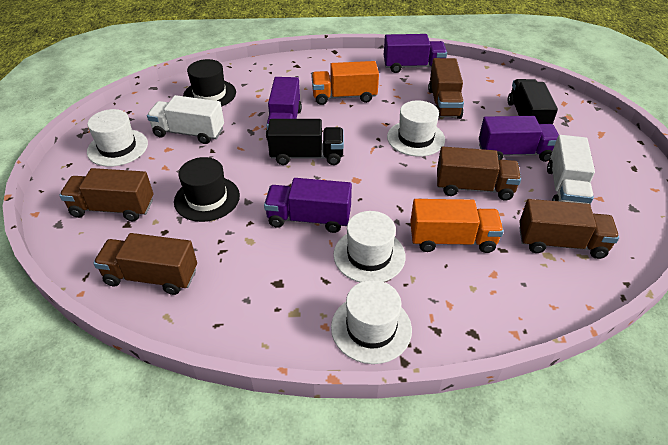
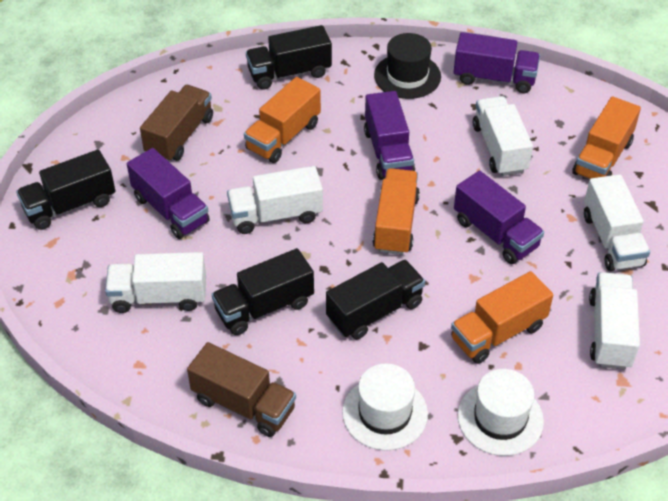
black hat: [174,157,240,222] [183,59,236,107] = 2 -> [374,33,441,99] = 1
black truck: [267,119,344,165] [508,79,558,124] = 2 -> [16,150,116,230] [212,248,314,335] [246,25,332,90] [326,260,425,340] = 4
brown truck: [59,168,153,221] [93,233,197,295] [428,58,464,119] [437,147,521,201] [519,199,619,259] = 5 -> [140,85,213,161] [187,342,296,437] = 2
orange truck: [311,61,379,105] [410,199,504,253] = 2 -> [244,77,321,163] [373,168,420,255] [451,271,553,364] [572,96,641,179] = 4
white hat: [87,109,148,167] [331,280,412,364] [333,211,406,282] [387,100,445,157] = 4 -> [342,364,428,451] [457,369,544,456] = 2
white truck: [147,95,224,144] [547,135,595,204] = 2 -> [105,252,206,313] [227,166,323,234] [473,96,533,176] [584,174,650,271] [589,272,640,370] = 5

